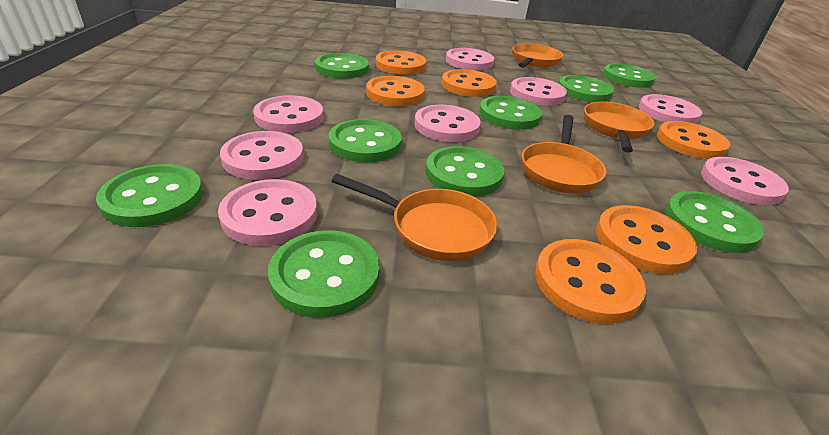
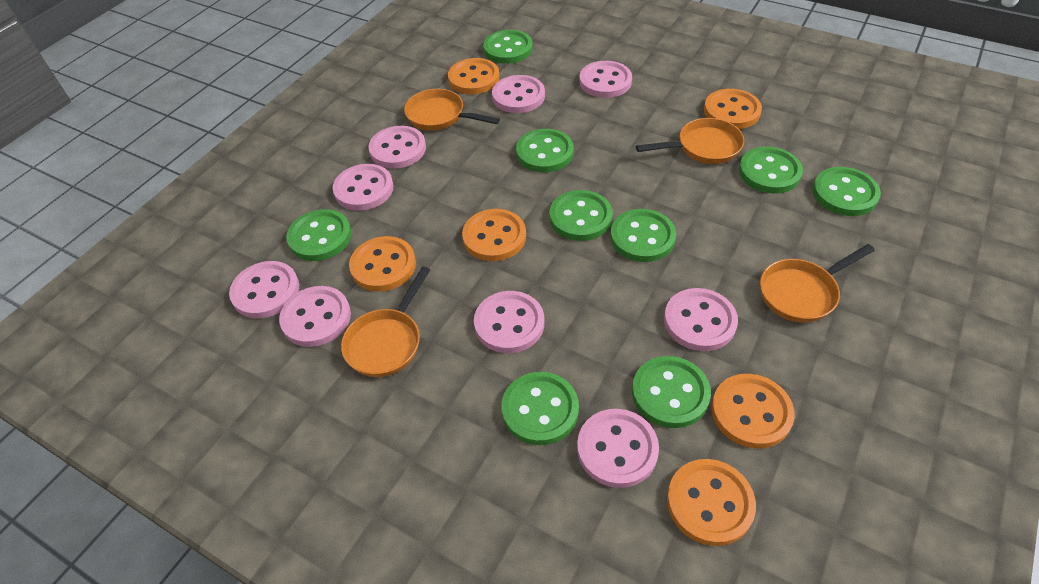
pink button: [218,179,317,246] [220,131,304,180] [253,96,324,133] [414,105,481,142] [446,48,494,71] [510,77,567,106] [639,94,702,124] [701,157,789,205] = 8 -> [229,261,299,319] [279,286,351,347] [333,164,394,211] [368,126,426,169] [474,291,544,353] [492,75,545,113] [577,409,659,488] [579,61,632,98] [664,288,738,351] = 9

